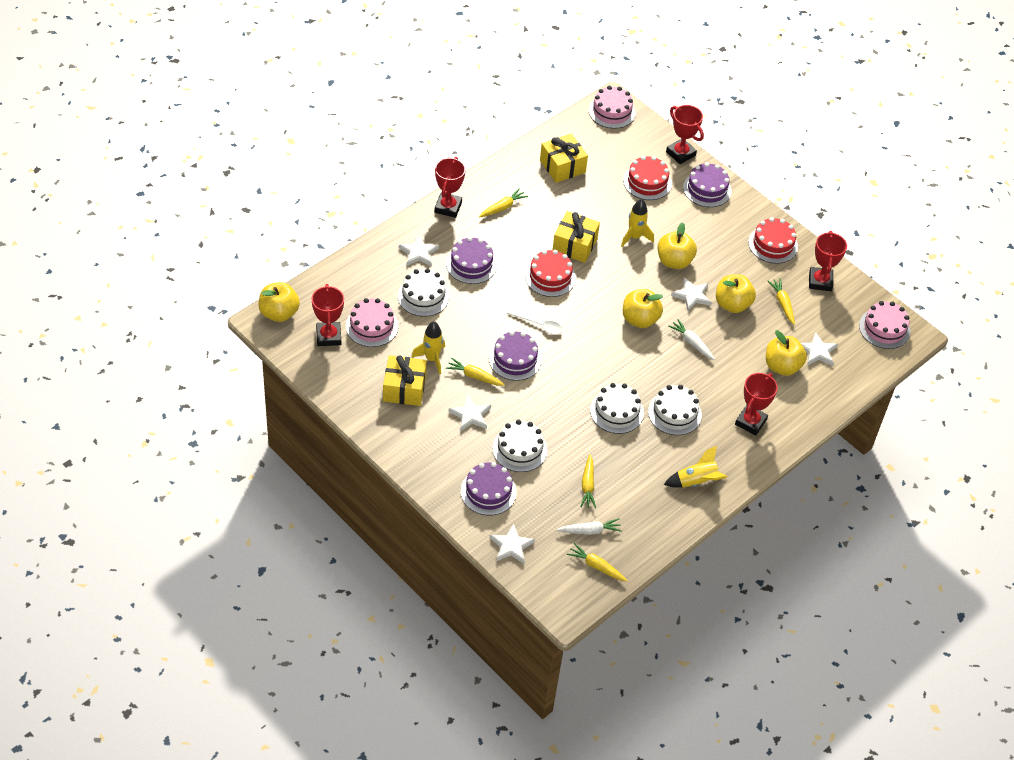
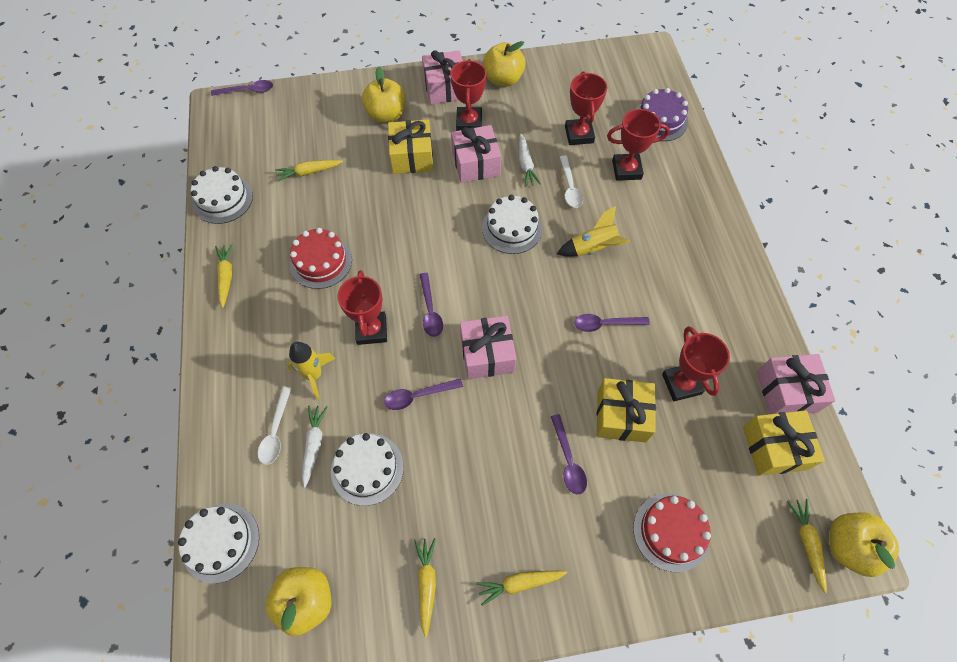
pink cake: [346,298,398,347] [589,86,636,129] [859,301,910,349] = 3 -> none = 0
pink gift: none = 0 -> [422,50,463,104] [451,125,501,183] [460,316,516,379] [757,354,835,414] = 4
purple cake: [446,237,497,284] [461,462,517,515] [489,331,542,381] [683,162,732,207] = 4 -> [636,88,688,141] = 1
purple spoon: none = 0 -> [211,80,273,96] [384,378,463,410] [419,273,443,337] [551,414,587,494] [574,314,650,332] = 5
red cake: [525,250,576,297] [623,156,672,200] [748,217,798,264] = 3 -> [289,228,352,289] [633,493,711,572] = 2
white spoon: [507,309,563,335] = 1 -> [258,387,291,465] [560,155,583,208] = 2
white star: [399,235,439,266] [448,395,491,431] [490,523,535,564] [671,277,711,311] [801,333,838,366] = 5 -> none = 0
yellow apple: [259,282,300,322] [623,289,663,328] [658,222,697,269] [716,274,756,313] [766,330,807,376] = 5 -> [266,567,331,636] [362,67,406,123] [483,41,526,87] [829,512,899,577] = 4
yellow rocket: [411,322,445,375] [621,199,654,247] [664,446,727,488] = 3 -> [287,342,335,400] [557,206,630,257] = 2

